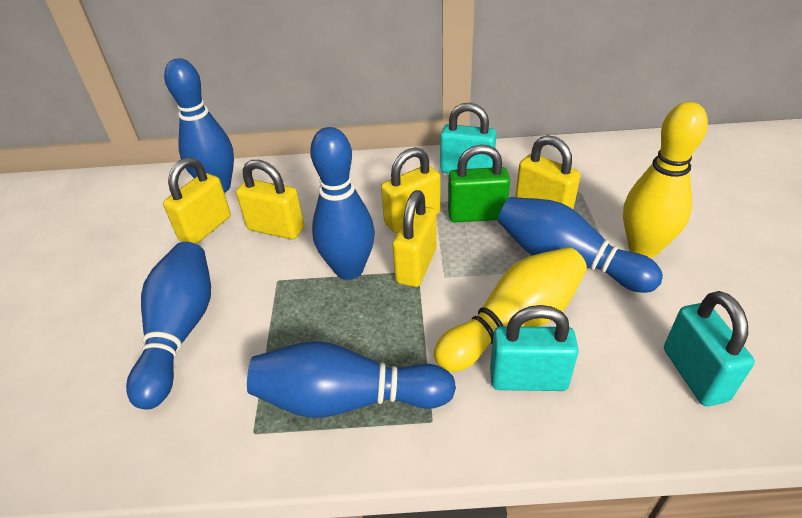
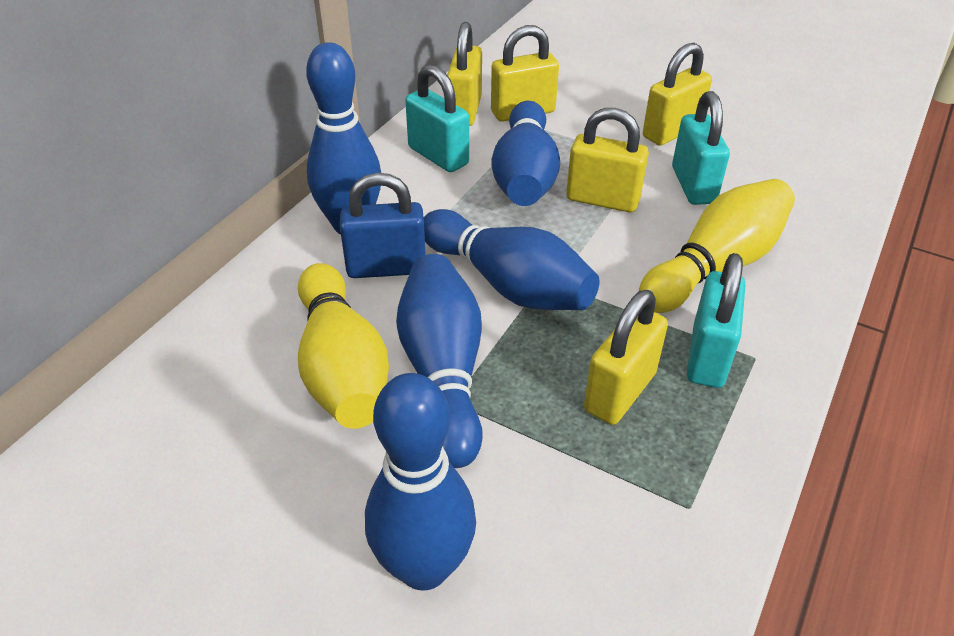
blue padlock: none = 0 -> [340,173,426,278] = 1
green padlock: [448,144,510,222] = 1 -> none = 0

